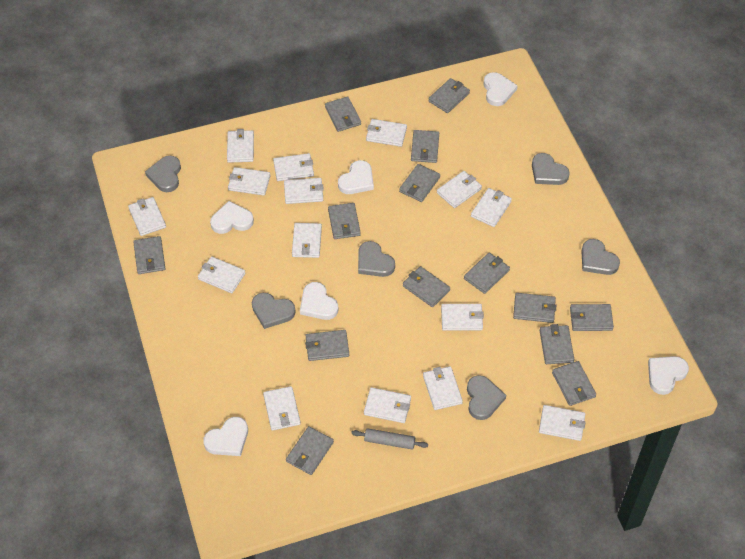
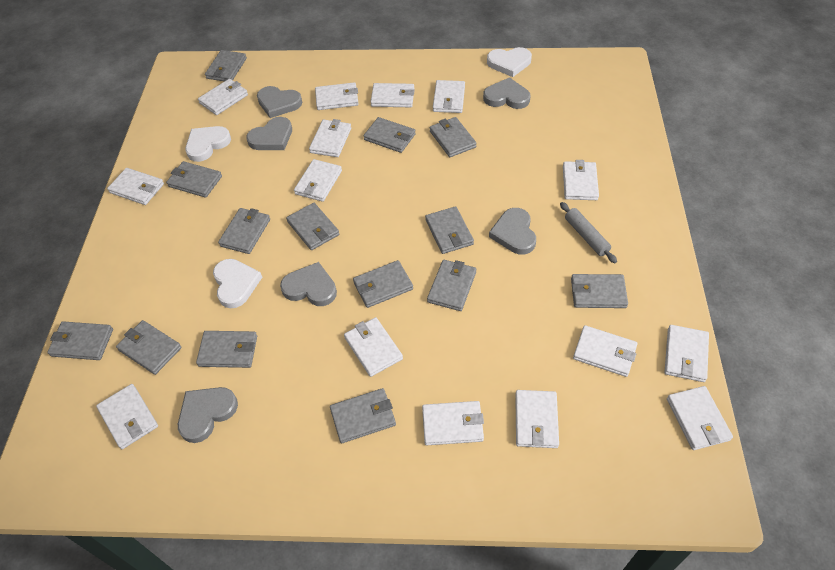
white heart: [203,417,248,456] [210,201,254,234] [300,282,338,320] [338,160,374,194] [483,72,518,106] [648,356,689,395] = 6 -> [185,126,231,162] [213,259,262,308] [487,47,532,77] = 3

